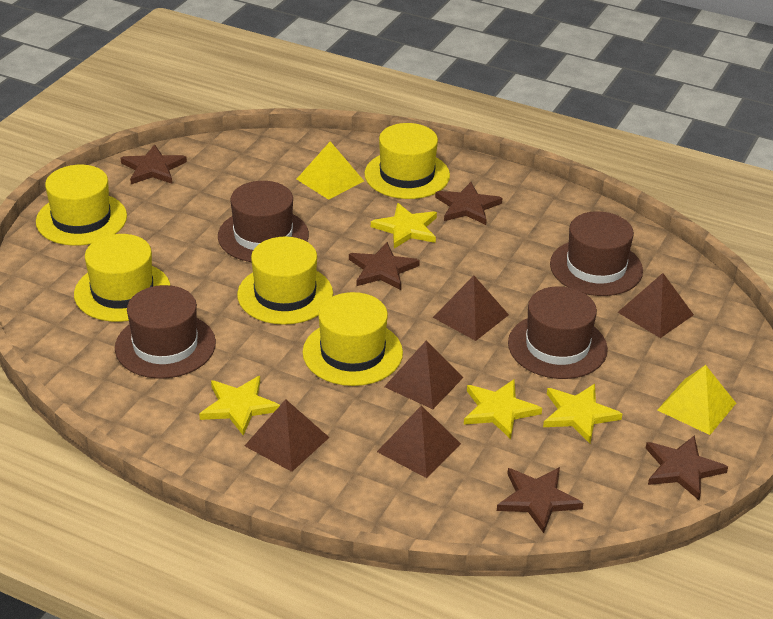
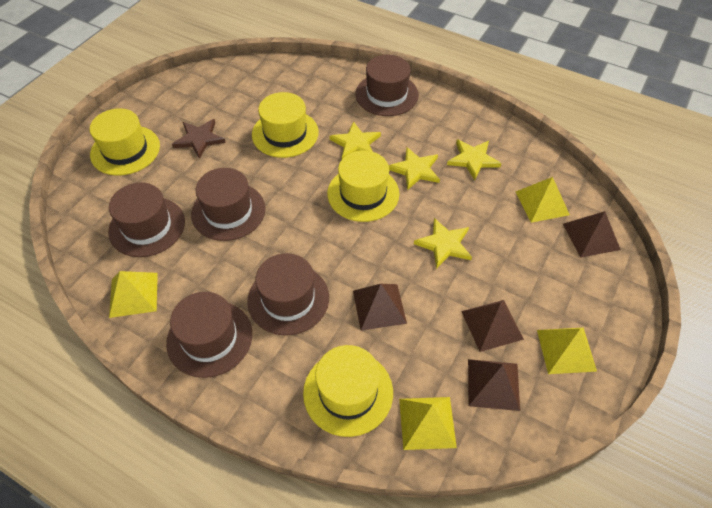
brown hat: [115,285,216,379] [218,181,309,262] [508,286,608,379] [550,211,643,296] = 4 -> [108,183,185,257] [166,292,252,378] [191,168,265,241] [247,253,329,335] [355,55,419,116] = 5
brown pyramid: [245,399,330,472] [377,405,461,478] [384,341,464,409] [433,276,509,341] [618,273,694,338] = 5 -> [353,284,407,331] [461,300,524,352] [468,359,520,411] [563,211,621,258] = 4
brown star: [121,144,187,184] [349,242,420,290] [435,182,502,225] [497,467,583,533] [646,435,728,500] = 5 -> [172,119,226,159] = 1
yellow hat: [36,165,127,246] [74,234,171,322] [237,237,333,325] [303,292,403,386] [364,123,450,199] = 5 -> [90,108,160,176] [252,92,319,158] [303,345,393,437] [327,150,399,222] = 4
yellow pyramid: [297,141,364,200] [658,365,736,435] = 2 -> [109,271,158,318] [399,397,457,450] [516,177,570,223] [537,328,597,374] = 4

